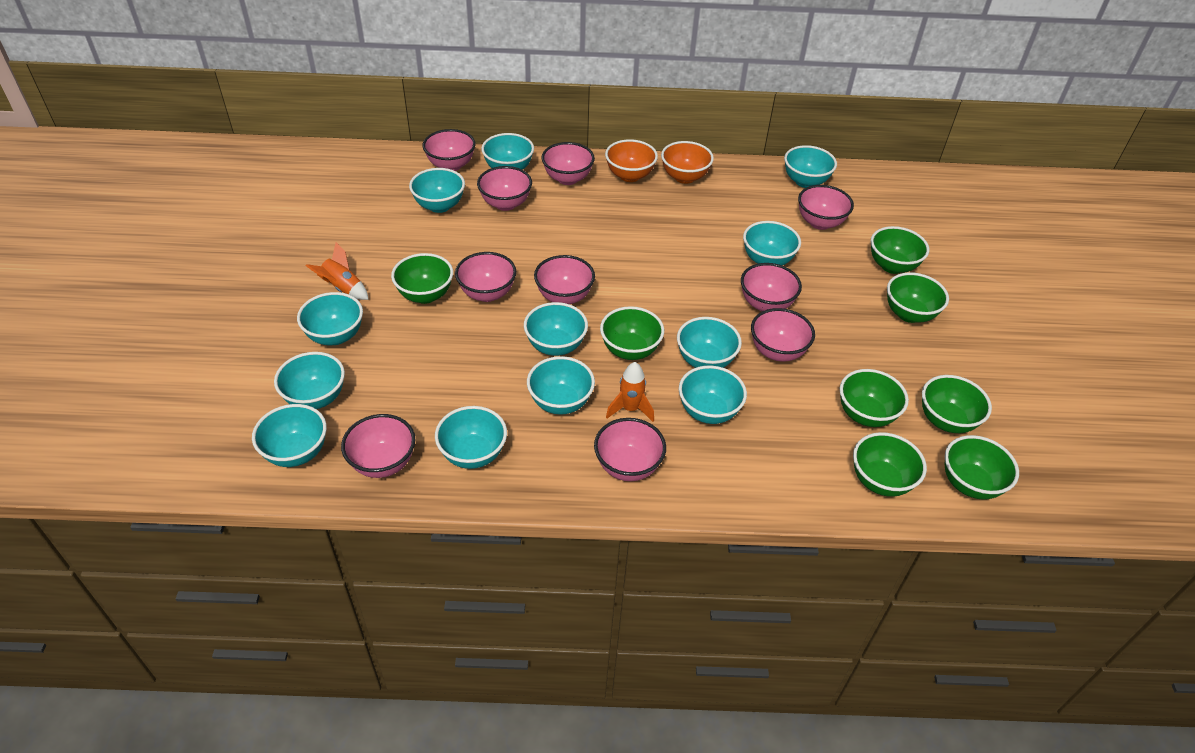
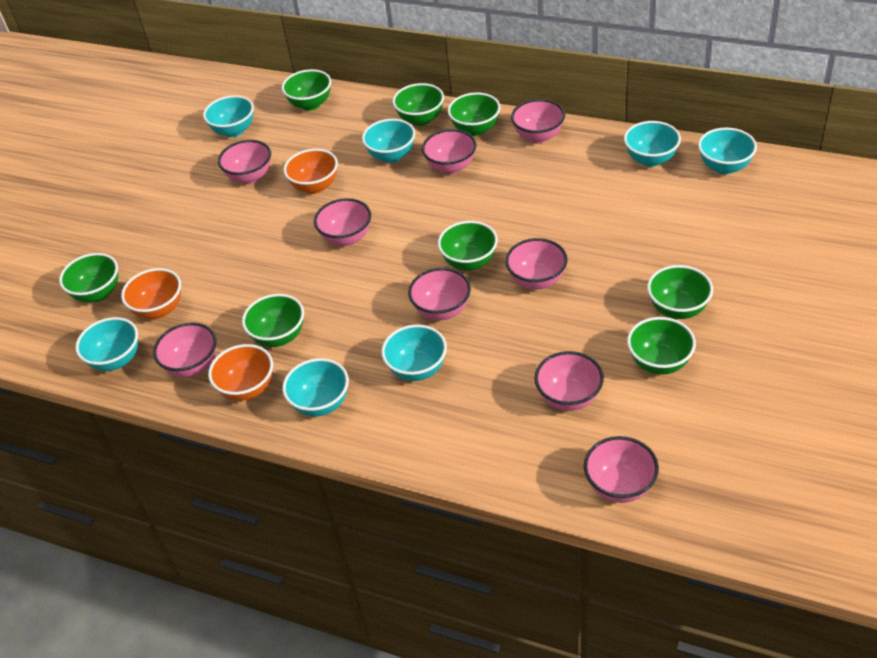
orange bowl: [605,139,658,182] [661,141,714,184] = 2 -> [121,268,181,319] [208,344,273,401] [283,149,338,194] = 3
orange rocket: [306,242,369,300] [606,362,654,422] = 2 -> none = 0
pink bowl: [341,414,415,478] [423,129,476,171] [455,252,516,302] [477,166,532,211] [534,255,595,304] [542,142,595,185] [594,418,666,481] [741,263,802,312] [751,308,815,362] [798,185,854,230] = 10 -> [153,322,217,377] [218,140,271,184] [314,198,371,246] [408,268,471,320] [422,129,476,174] [505,238,567,289] [511,99,565,143] [534,351,604,411] [584,436,659,503] = 9
turquoise bowl: [252,404,327,467] [274,352,345,409] [297,292,363,345] [409,168,465,213] [435,406,507,469] [481,133,534,170] [524,302,588,356] [527,356,595,414] [677,317,742,368] [679,366,747,424] [743,221,801,265] [784,145,837,188] = 12 -> [75,317,138,371] [203,95,254,137] [282,358,349,417] [362,119,415,163] [381,325,447,381] [624,121,681,167] [698,127,757,174] = 7

